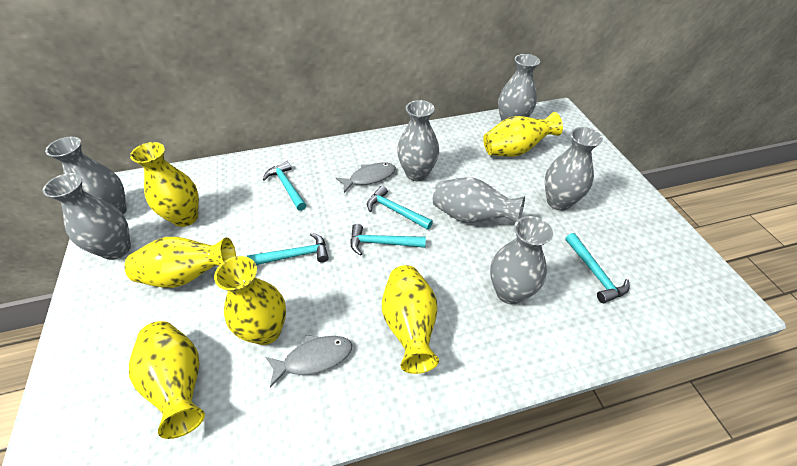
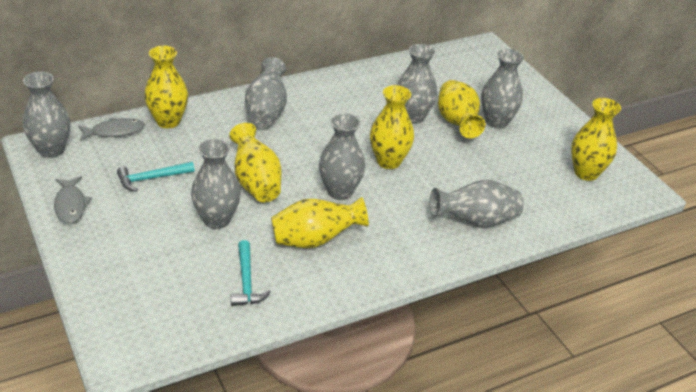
turquoise hammer: [247,233,329,265] [263,161,306,211] [350,224,426,256] [367,186,433,230] [565,233,629,303] = 5 -> [117,162,195,192] [231,240,271,306] = 2

